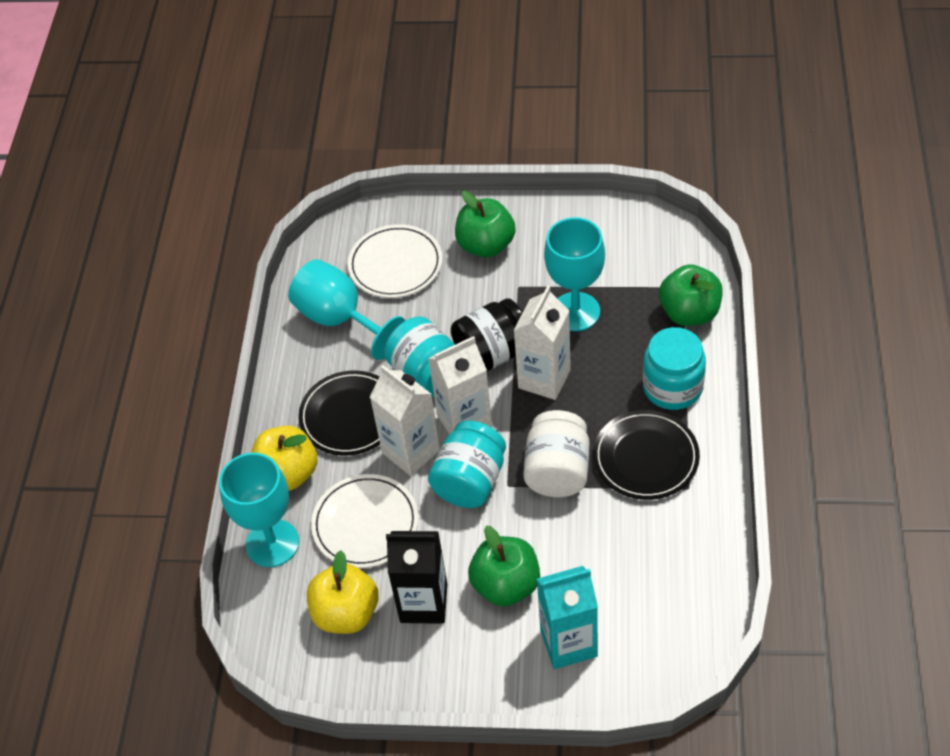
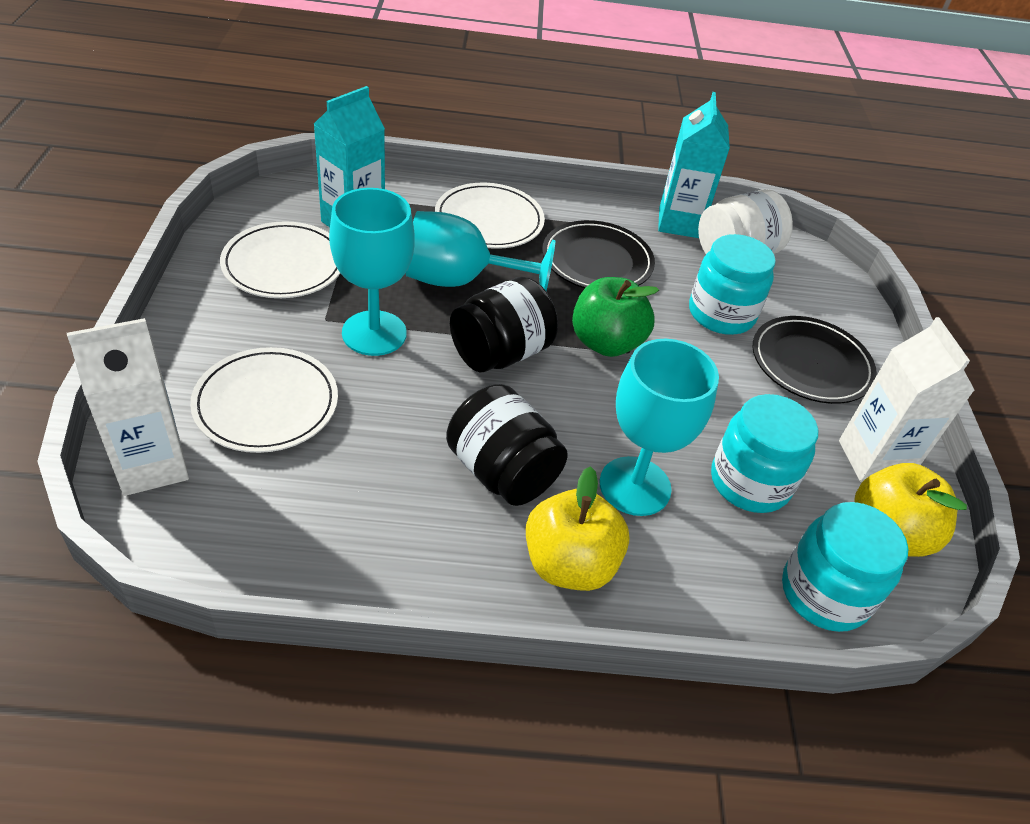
black carton: [386,531,447,624] = 1 -> none = 0
black jar: [451,298,523,371] = 1 -> [446,384,568,506] [450,277,558,372] = 2
green apple: [455,191,515,258] [468,526,540,606] [659,264,723,326] = 3 -> [572,277,659,357] = 1
turquoise carton: [537,566,598,669] = 1 -> [314,86,385,227] [658,92,730,238] = 2
white carton: [370,365,440,476] [428,336,492,434] [514,286,571,400] = 3 -> [67,318,189,496] [839,317,975,482] = 2
white plate: [311,474,418,568] [348,224,442,298] = 2 -> [190,347,338,453] [220,221,340,298] [435,183,545,249] = 3

